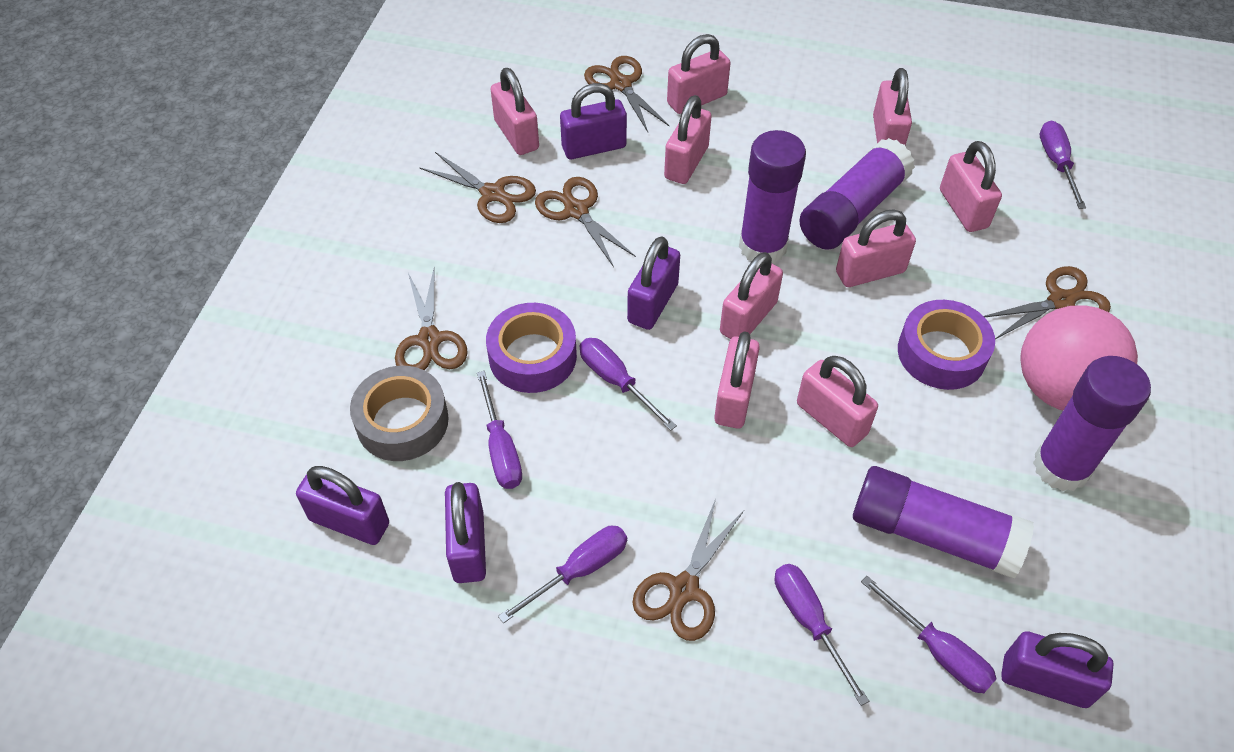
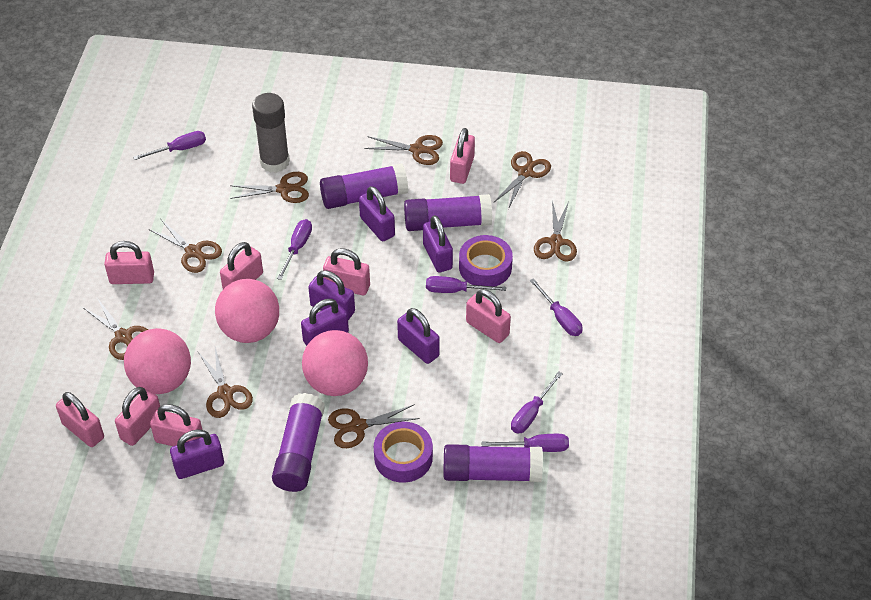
brown scissors: [395,269,468,370] [419,152,536,223] [535,177,636,267] [584,56,669,132] [632,499,744,641] [984,266,1111,339] = 6 -> [84,298,148,360] [149,220,222,273] [198,347,253,418] [230,172,309,203] [328,404,420,448] [364,135,443,165] [494,151,551,209] [534,201,577,262] = 8
grey glue stick: none = 0 -> [252,93,290,173] = 1
grey tape: [350,366,449,461] = 1 -> none = 0
pink ball: [1021,305,1138,410] = 1 -> [124,328,191,394] [215,279,279,343] [302,330,368,396] = 3
pink padlock: [491,68,539,155] [664,95,712,184] [667,34,731,114] [714,331,760,429] [720,252,783,339] [797,356,878,447] [836,209,916,287] [873,68,912,146] [940,141,1002,232] = 9 -> [56,392,104,447] [104,241,154,284] [115,387,160,446] [150,404,202,446] [220,242,263,289] [323,248,370,295] [450,128,475,184] [466,289,511,343] = 8
purple padlock: [296,466,389,545] [445,482,486,583] [560,83,627,159] [627,236,680,330] [1001,631,1114,708] = 5 -> [170,429,224,479] [301,299,349,346] [308,270,355,320] [359,186,395,242] [397,308,440,364] [423,215,453,273] = 6

